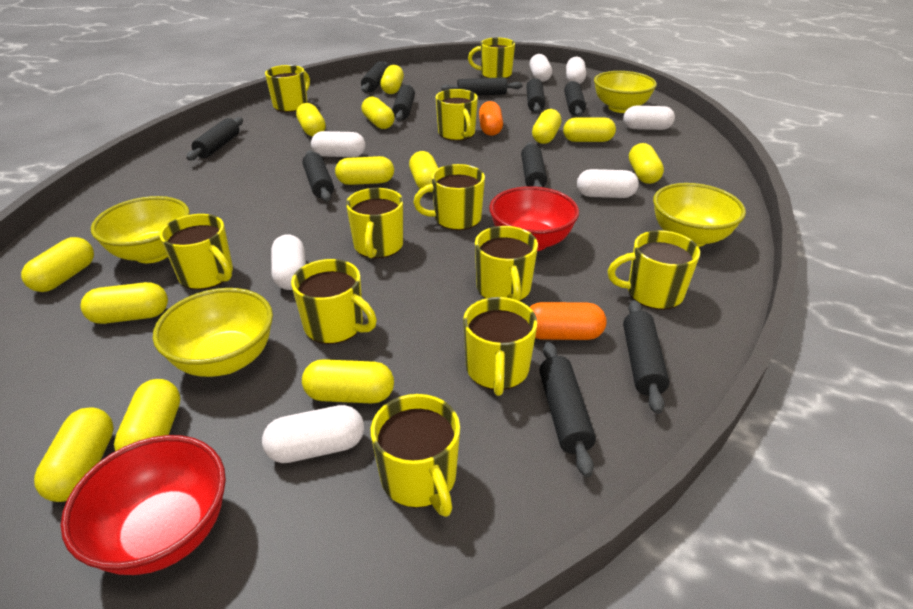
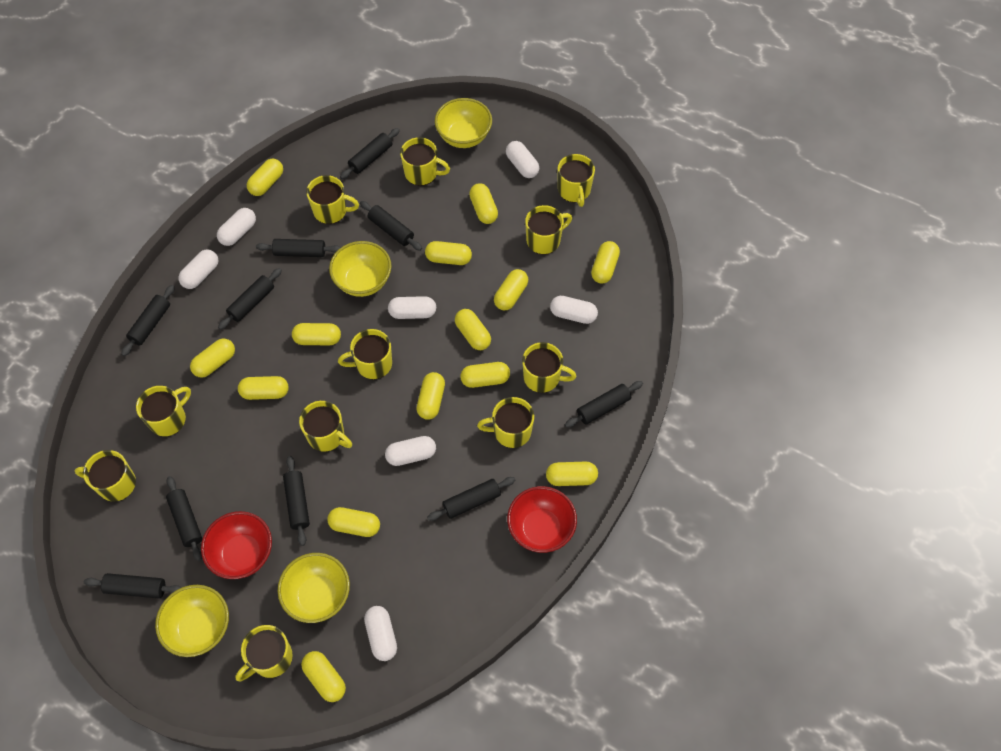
orange capsule: [479,101,503,136] [530,302,606,340] = 2 -> none = 0
yellow capsule: [21,237,94,292] [34,407,114,502] [80,282,168,324] [114,379,180,451] [296,103,326,137] [302,359,394,403] [335,156,394,185] [361,97,395,129] [380,65,404,94] [409,151,438,192] [532,109,561,144] [563,117,616,142] [629,143,664,184] = 13 -> [190,338,235,378] [238,376,289,400] [247,159,283,196] [292,323,341,345] [301,651,346,702] [327,507,380,537] [416,372,445,420] [425,241,472,265] [455,309,491,350] [460,362,510,388] [469,183,498,224] [494,269,528,310] [546,461,598,486] [591,241,620,284] = 14

